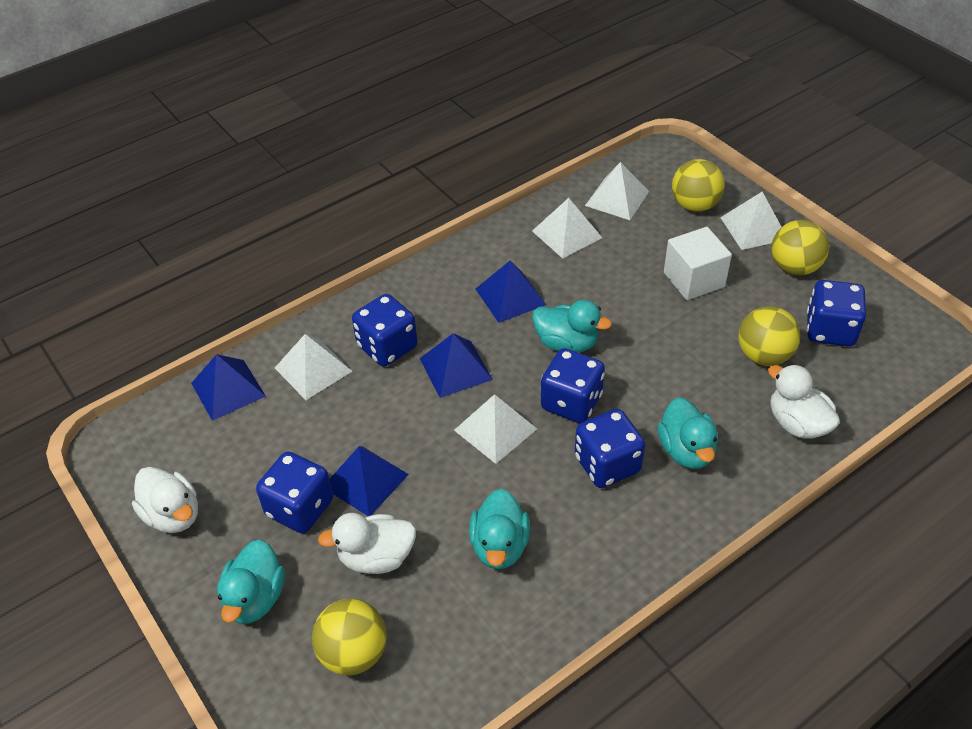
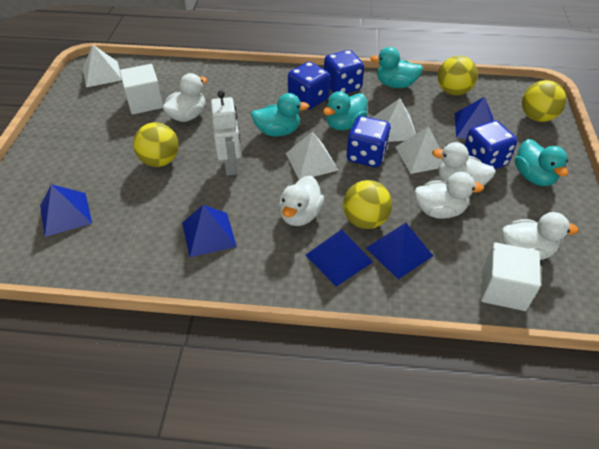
blue dice: [256,452,333,533] [352,294,417,366] [541,348,605,423] [575,409,645,488] [807,280,866,346] = 5 -> [288,62,330,110] [324,50,364,93] [347,116,391,167] [464,120,517,169] = 4
blue pyramid: [191,354,266,421] [329,446,409,516] [420,333,493,398] [476,261,546,323] = 4 -> [40,184,92,237] [182,205,237,257] [306,229,373,286] [366,223,433,279] [454,97,494,139] = 5
white cube: [664,227,732,300] = 1 -> [119,64,163,114] [481,242,541,311] = 2
white duck: [132,467,198,533] [318,513,416,574] [768,364,840,439] = 3 -> [163,73,207,122] [279,176,324,226] [414,172,484,219] [432,142,495,186] [502,212,578,260] = 5
white pyramid: [275,334,352,400] [454,394,537,464] [532,198,602,259] [585,162,649,220] [720,192,781,250] = 5 -> [83,45,122,87] [286,131,339,180] [373,98,416,142] [395,126,443,174] = 4
white robot: none = 0 -> [211,90,241,176] = 1

